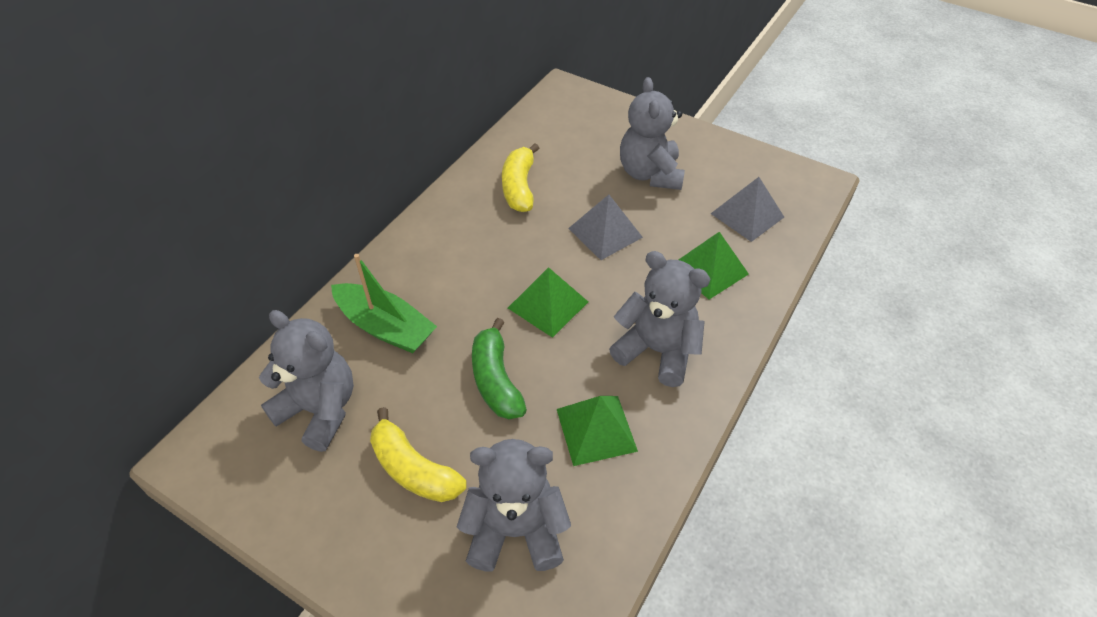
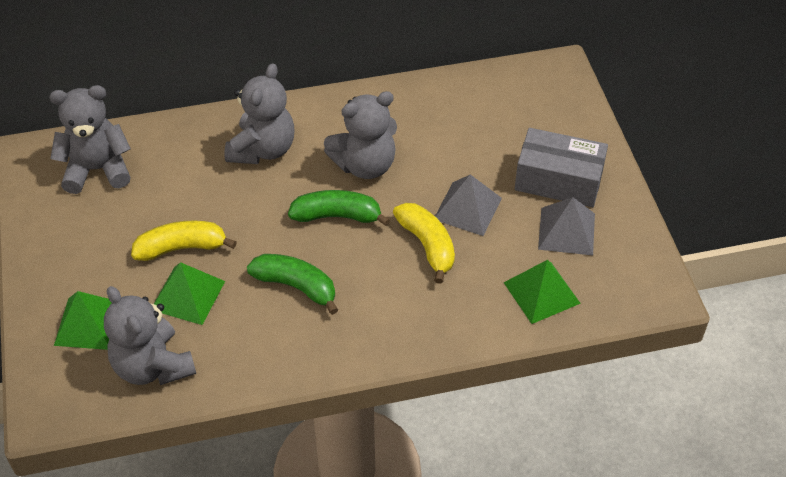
green banana: [472,318,527,419] = 1 -> [247,254,338,315] [288,190,390,226] = 2
green boat: [331,254,437,353] = 1 -> none = 0
grey box: none = 0 -> [515,128,608,207] = 1

